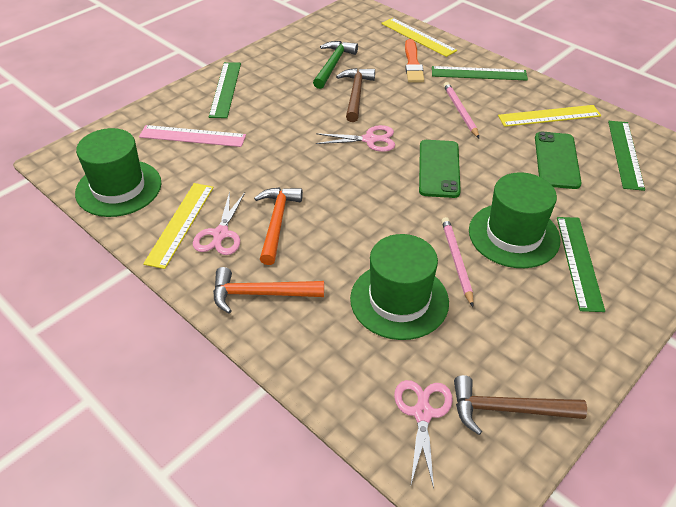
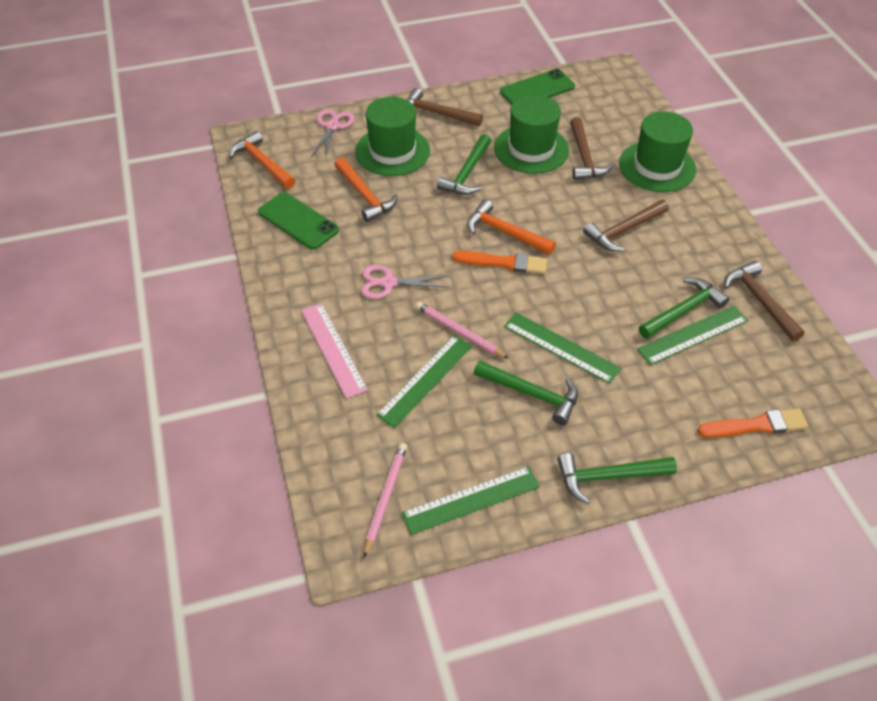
brown hammer: [336,68,375,122] [454,375,587,435] = 2 -> [407,88,483,126] [570,117,613,180] [583,200,669,251] [724,261,805,341] = 4
green hammer: [313,41,358,89] = 1 -> [437,134,491,195] [474,360,578,425] [557,453,677,504] [639,278,730,339] = 4
orange brush: [405,39,424,82] = 1 -> [452,251,547,274] [697,408,808,438] = 2
orange hammer: [213,267,324,313] [254,187,303,265] = 2 -> [229,131,295,189] [334,157,398,222] [467,199,556,255] = 3
pink scissors: [193,191,245,255] [316,125,395,152] [394,380,453,488] = 3 -> [311,109,354,159] [361,265,448,299] = 2
yellow ruler: [143,183,214,269] [381,18,457,57] [498,105,601,127] = 3 -> none = 0

